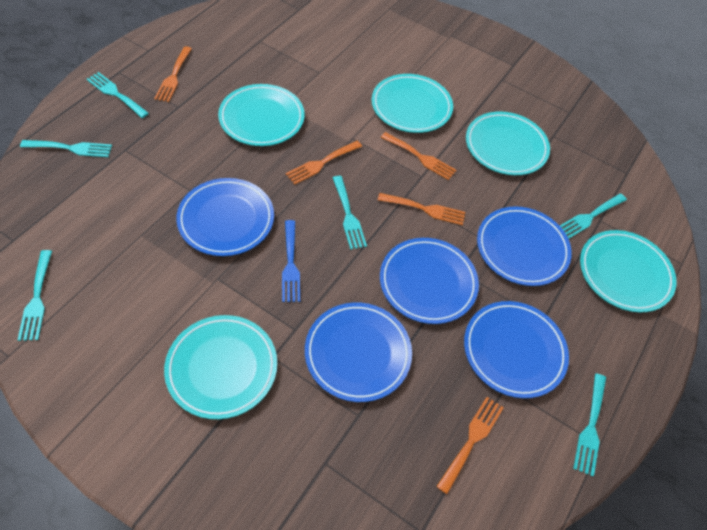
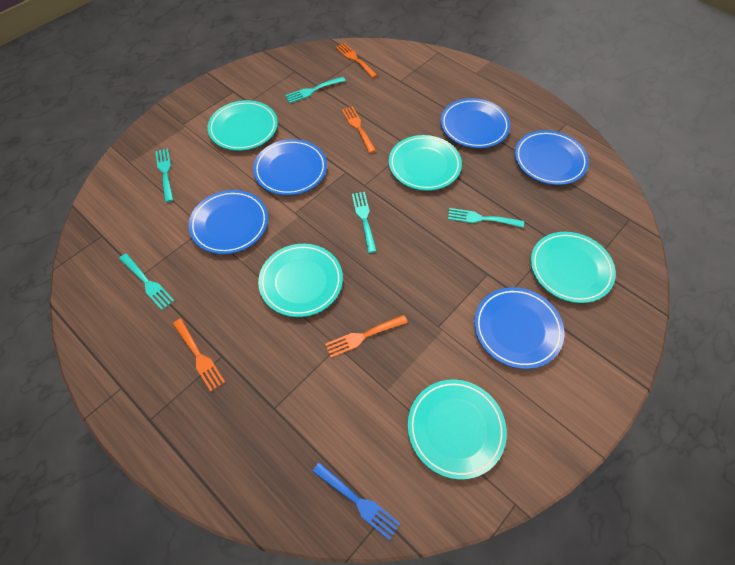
orange fork: [154,46,192,102] [286,141,362,185] [378,193,465,225] [381,132,457,180] [436,397,504,494] = 5 -> [173,319,225,391] [325,315,408,358] [336,43,377,78] [342,106,376,153] = 4
turquoise fork: [17,250,52,341] [20,140,112,157] [87,72,149,118] [333,176,367,250] [560,194,627,239] [573,373,606,476] = 6 -> [119,253,174,310] [155,149,173,202] [285,77,346,103] [352,192,377,253] [448,208,524,228] = 5

